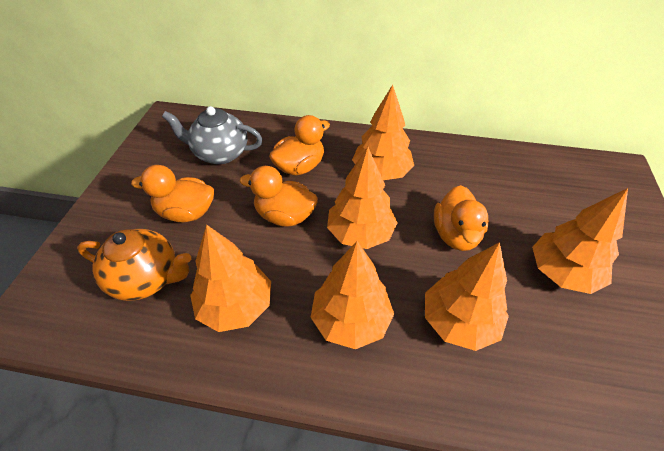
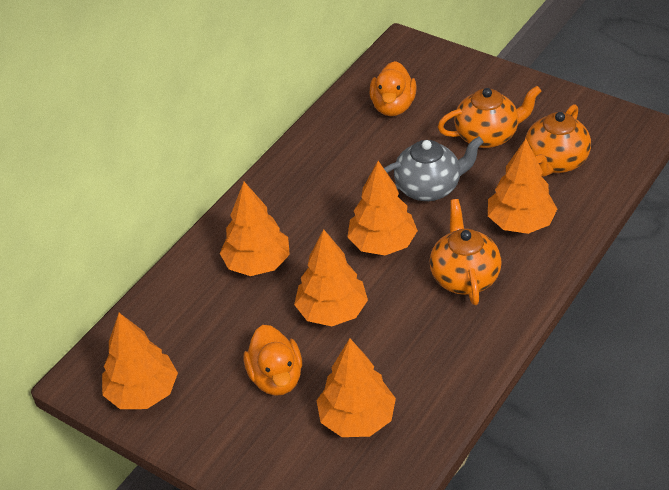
orange duck: [131,165,214,222] [240,166,318,227] [269,115,330,176] [434,185,489,251] = 4 -> [244,325,302,396] [369,61,416,116] = 2
orange teapot: [77,229,191,301] = 1 -> [430,199,502,305] [438,86,541,148] [525,104,591,177] = 3

